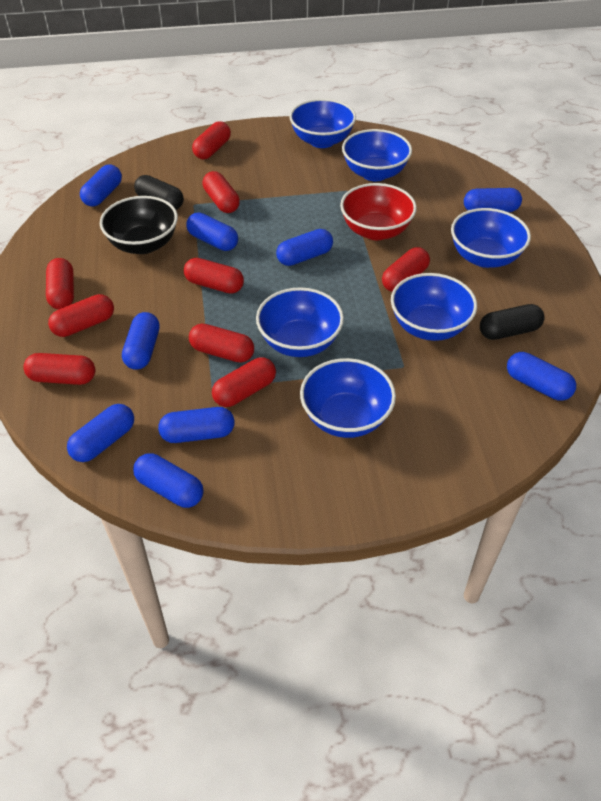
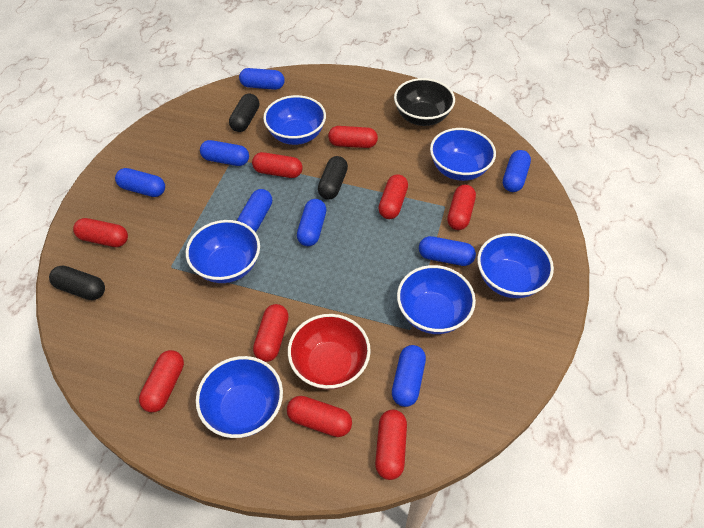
black capsule: [134,175,184,210] [480,304,544,340] = 2 -> [49,265,105,300] [229,94,259,132] [318,156,348,199] = 3
blue capsule: [67,404,134,462] [80,164,122,207] [122,312,160,370] [133,453,204,508] [158,407,235,443] [186,212,238,251] [276,229,333,266] [464,188,522,212] [507,352,576,401] = 9 -> [115,168,165,197] [200,140,249,166] [237,189,272,232] [239,68,285,90] [297,199,326,246] [392,345,426,407] [419,236,476,266] [503,150,531,192] = 8

